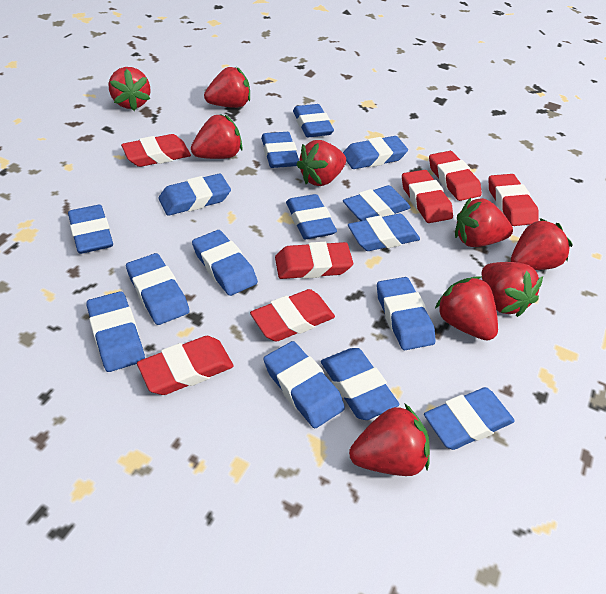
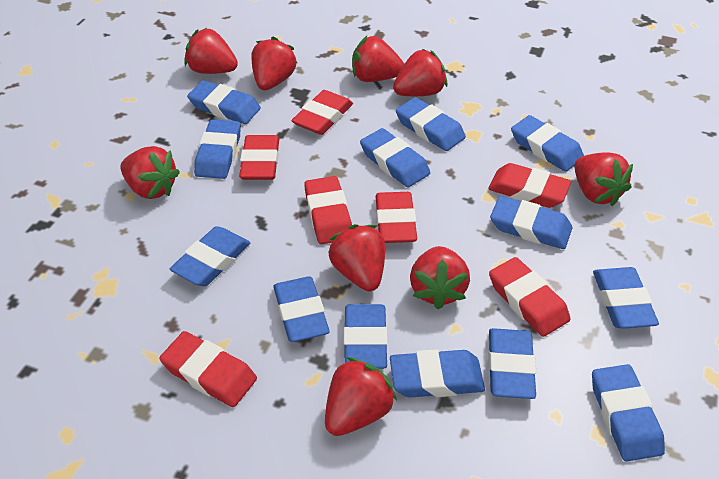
blue eraser: [68,205,113,254] [86,291,145,372] [126,253,190,325] [159,173,231,216] [192,230,258,296] [261,132,299,168] [264,341,345,428] [286,194,337,239] [293,104,334,137] [321,348,399,420] [343,136,408,169] [343,185,411,221] [348,214,420,251] [377,277,436,350] [424,387,515,450] = 15 -> [170,226,250,286] [187,80,261,124] [194,119,241,179] [274,276,330,342] [344,304,388,369] [360,128,430,187] [390,349,485,398] [396,97,466,151] [488,328,536,399] [490,196,572,249] [511,115,584,172] [592,364,665,462] [593,267,659,329] = 13

